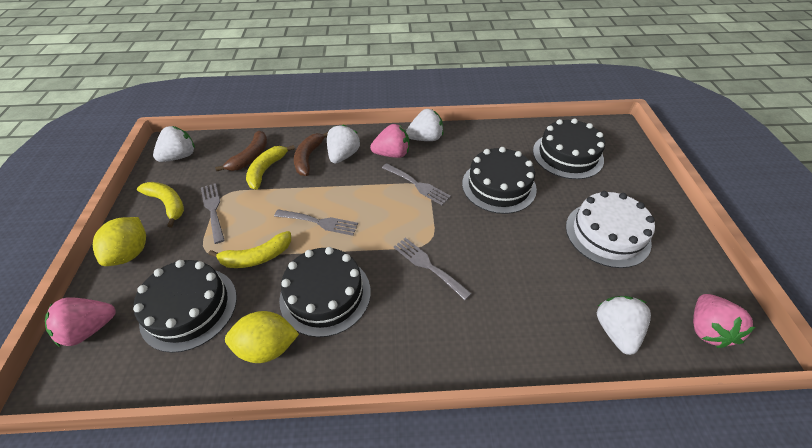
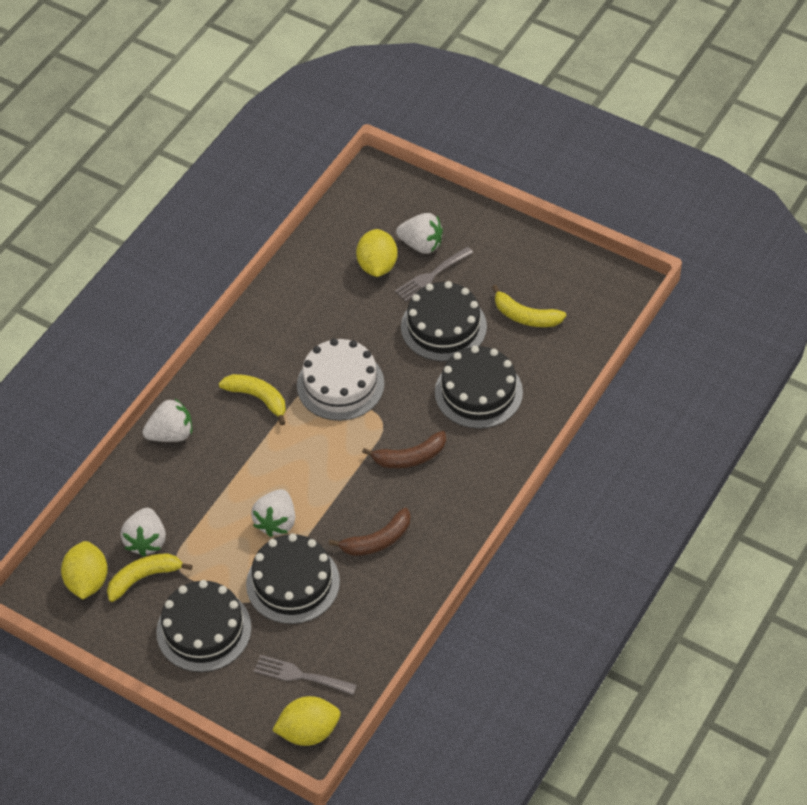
grey fork: [201,183,225,244] [274,209,358,236] [382,163,451,205] [394,237,472,300] = 4 -> [254,655,357,695] [395,247,473,302] = 2
pink strawberry: [45,297,116,347] [370,124,409,158] [693,294,755,348] = 3 -> none = 0
yellow lemon: [93,217,146,266] [225,311,299,363] = 2 -> [61,541,108,600] [272,696,340,746] [356,229,398,277] = 3

